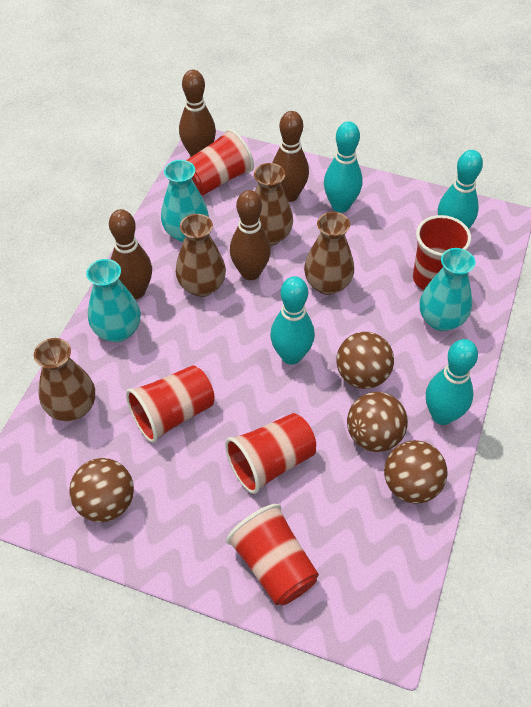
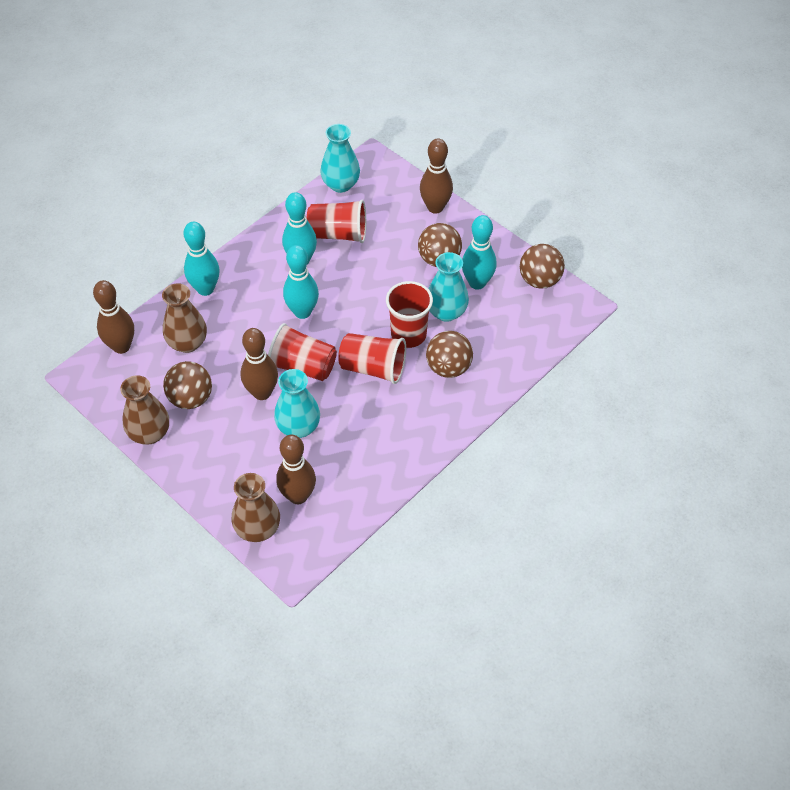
brown vase: [34,338,95,421] [176,214,226,297] [254,163,293,246] [304,212,354,295] = 4 -> [120,375,169,445] [162,283,207,353] [232,473,280,542] = 3
red cup: [126,365,215,443] [187,129,254,196] [225,413,316,494] [226,504,319,605] [413,215,471,290] = 5 -> [268,323,337,381] [307,200,366,243] [338,333,406,384] [386,281,433,348] = 4

